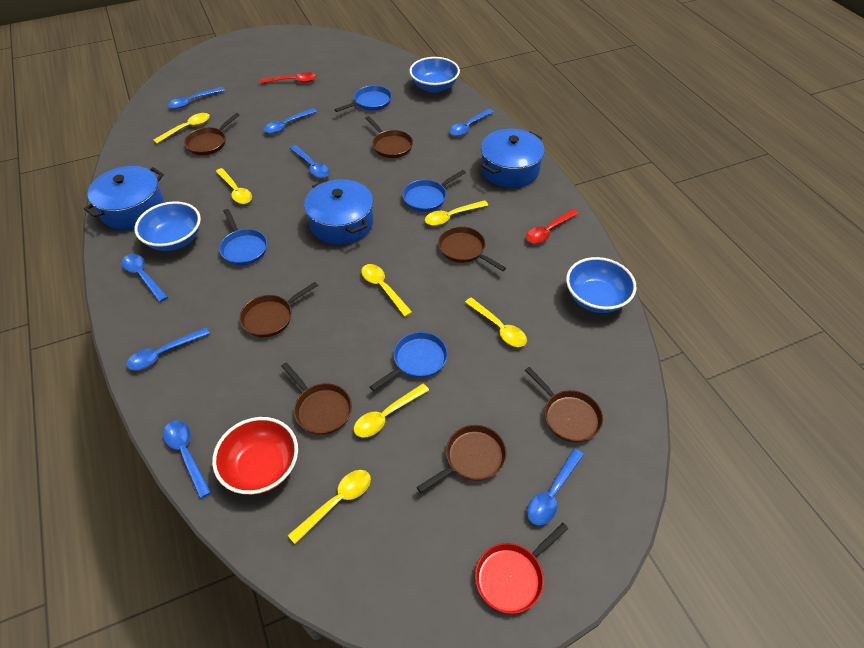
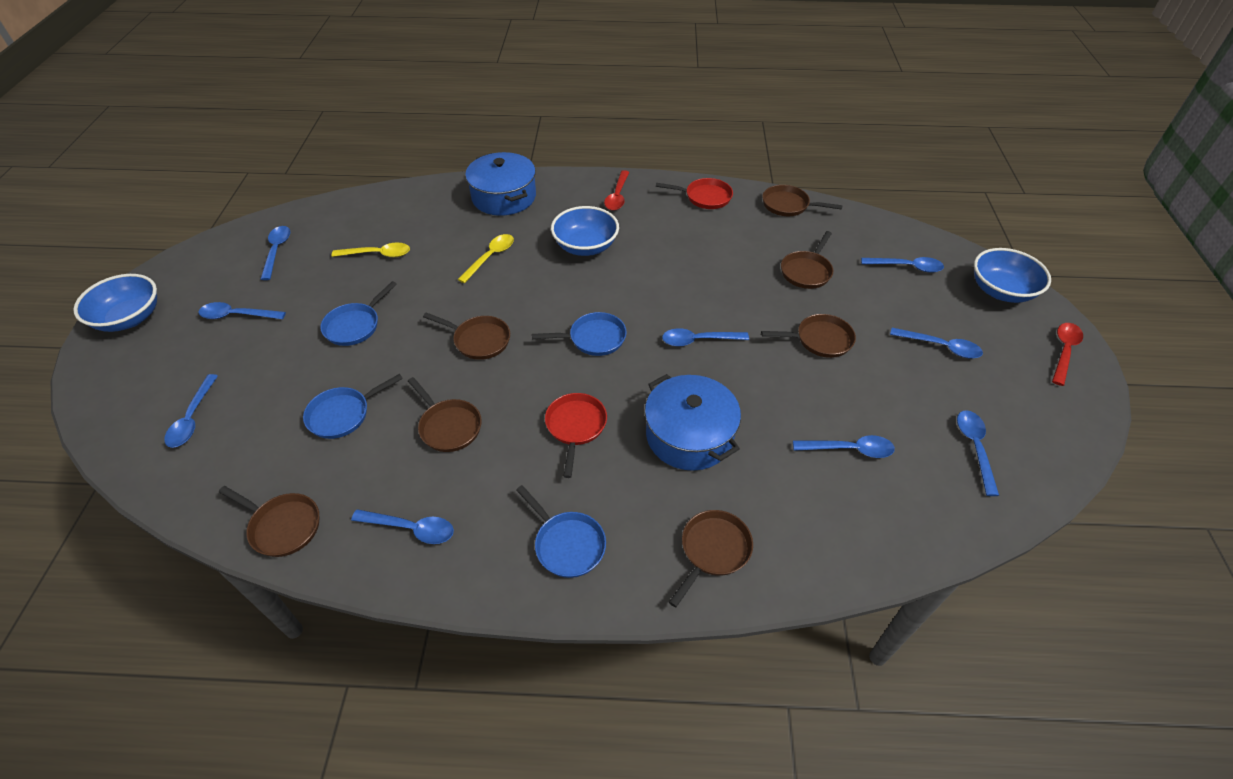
blue pot: [84,166,164,230] [304,179,373,245] [481,129,545,188] = 3 -> [465,152,536,216] [645,374,741,471] = 2
blue spoon: [121,254,168,302] [126,327,210,370] [163,421,211,499] [168,87,225,109] [264,108,317,134] [290,145,330,178] [449,109,494,136] [527,449,584,525] = 8 -> [164,374,218,448] [198,302,286,319] [261,226,290,280] [351,509,454,544] [662,328,749,346] [793,435,895,458] [861,257,944,273] [890,328,983,359] [957,410,999,496] = 9
red bowl: [212,417,298,494] = 1 -> none = 0
red pan: [475,523,568,614] = 1 -> [545,393,607,478] [656,178,733,209] = 2
yellow spoon: [153,113,210,144] [215,168,252,204] [288,470,371,544] [354,383,429,438] [361,264,412,317] [425,200,488,226] [465,297,527,347] = 7 -> [332,242,410,257] [457,234,514,283] = 2

